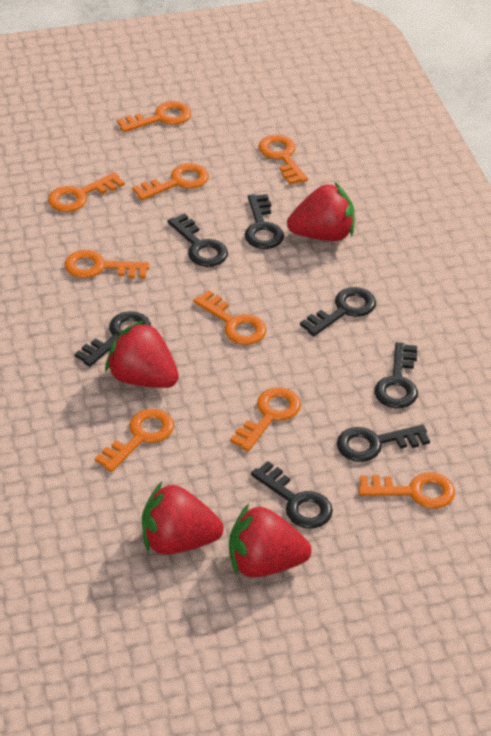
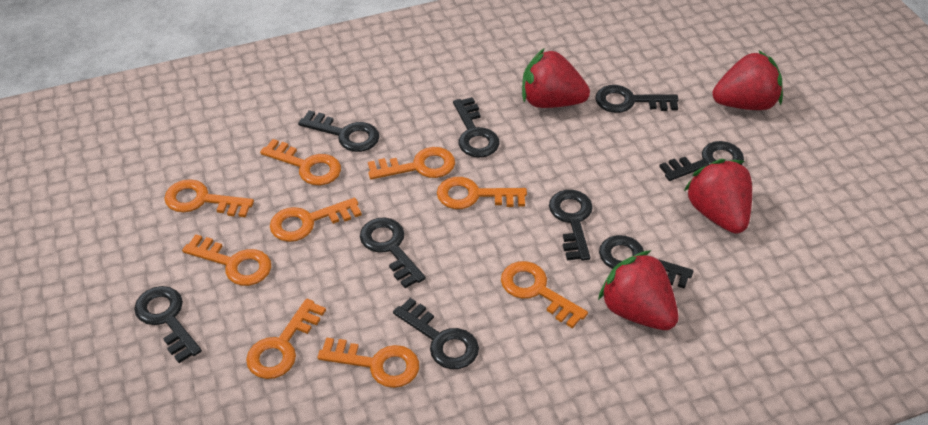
black key: [75,311,151,367] [167,213,228,267] [244,194,284,249] [251,461,333,529] [300,287,376,336] [337,425,430,462] [374,342,418,408] = 7 -> [134,286,202,363] [298,110,379,152] [360,217,426,288] [393,298,479,369] [453,97,499,158] [549,190,593,261] [595,85,679,113] [599,235,693,289] [659,141,744,181] = 9

